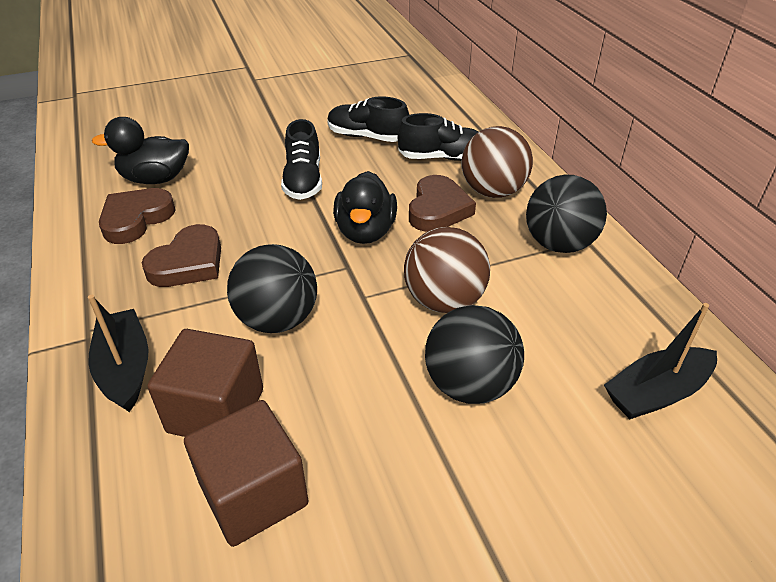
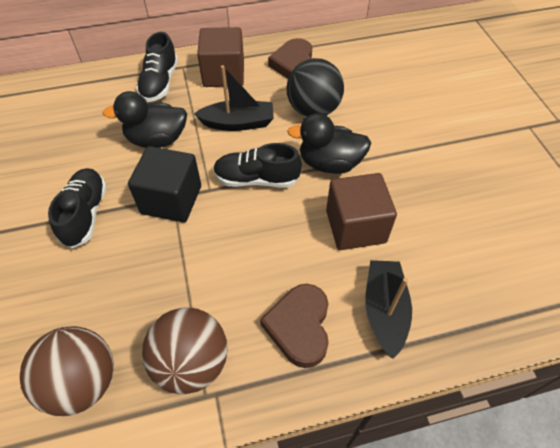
black ball: [227,244,317,333] [425,305,524,404] [526,175,607,253] = 3 -> [287,58,344,117] = 1
black cube: none = 0 -> [128,146,201,223] = 1
brown heart: [99,188,176,244] [142,224,221,287] [409,175,476,232] = 3 -> [260,284,329,368] [268,38,312,79] = 2

